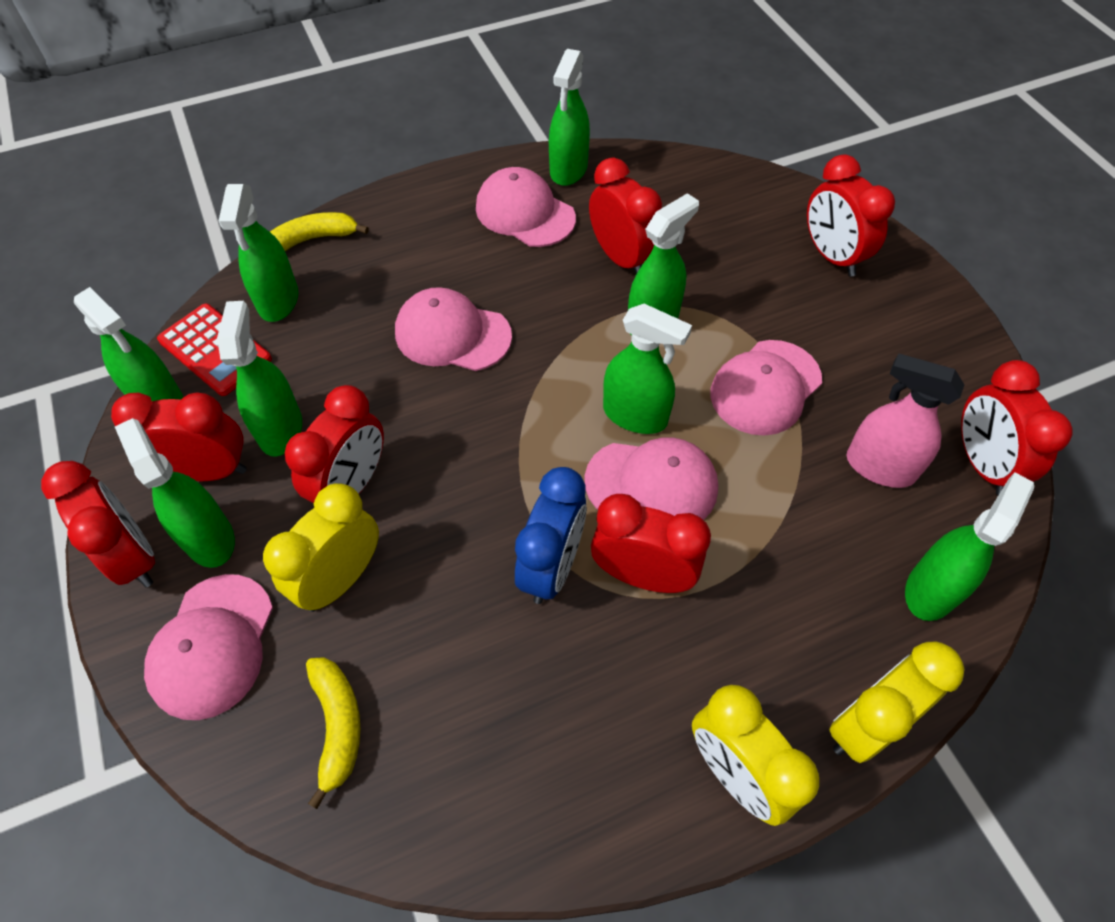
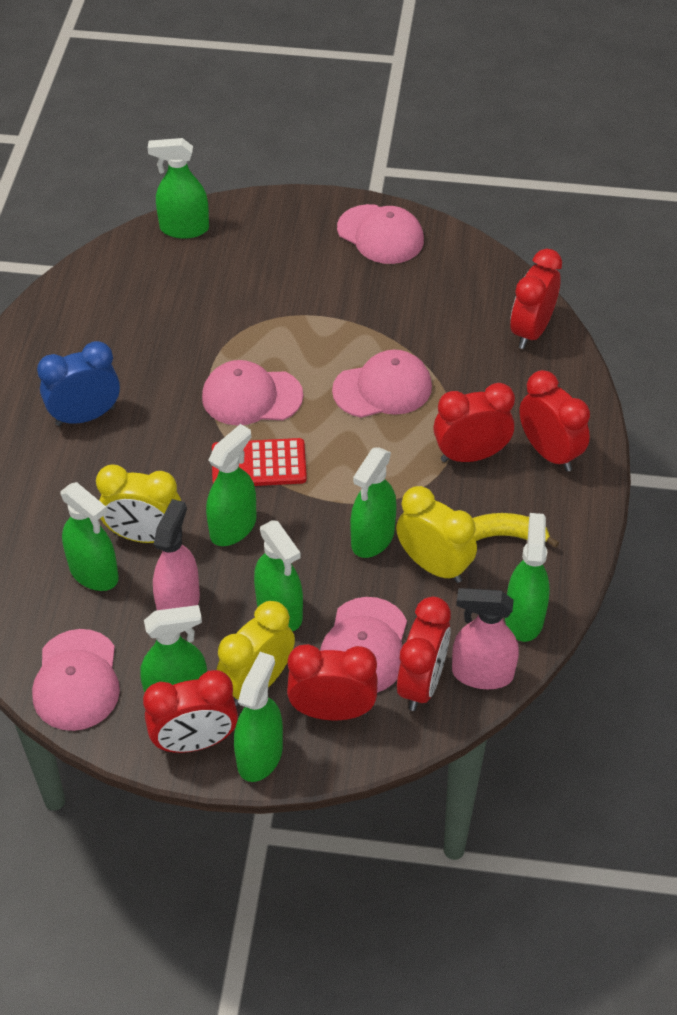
pink spray bottle: [847,353,964,488] = 1 -> [153,499,200,610] [452,588,519,689] = 2
red clock: [41,461,155,587] [111,392,247,481] [285,385,384,503] [589,157,662,274] [591,494,711,593] [807,154,895,277] [961,360,1073,495] = 7 -> [143,670,238,753] [287,644,377,720] [397,597,451,711] [433,383,515,462] [510,249,562,349] [519,370,590,472] = 6
yellow banana: [270,212,369,251] [306,657,360,809] = 2 -> [473,513,559,548] = 1

